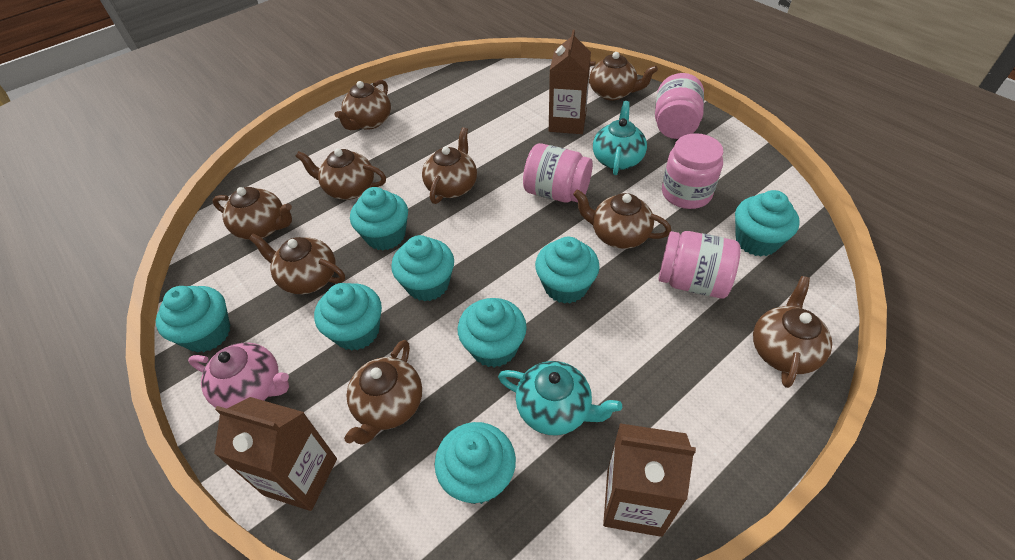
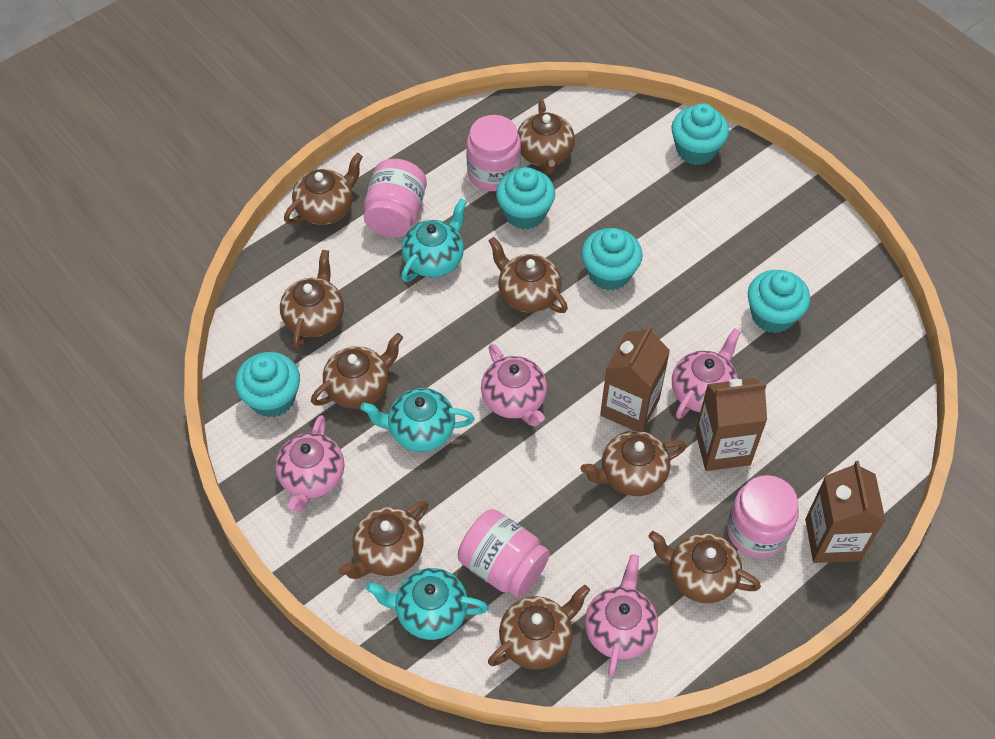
pink teapot: [188,343,289,409] = 1 -> [275,415,344,511] [481,344,547,427] [585,554,658,677] [672,328,741,419] = 4
turquoise cupcake: [156,286,230,352] [314,283,382,351] [350,187,408,250] [391,235,454,302] [435,422,516,504] [458,298,527,367] [535,237,600,304] [735,190,800,256] = 8 -> [235,352,300,418] [496,167,555,229] [581,228,642,291] [671,103,729,165] [748,270,810,333] = 5
turquoise teapot: [498,361,622,435] [593,101,647,175] = 2 -> [360,388,474,452] [366,568,489,640] [401,199,467,282] = 3

